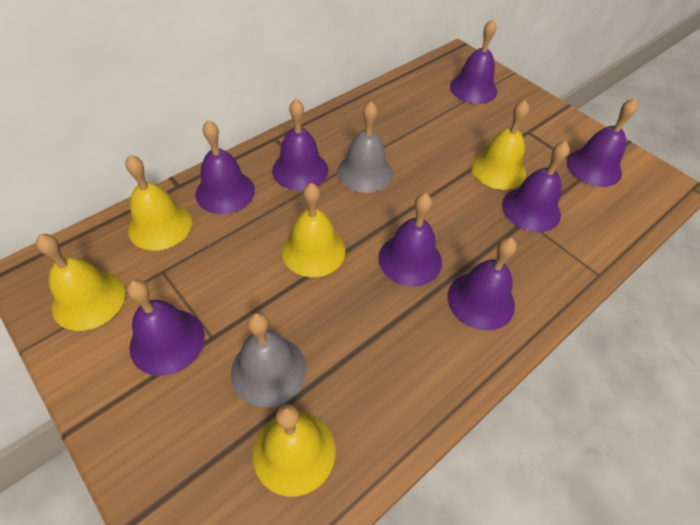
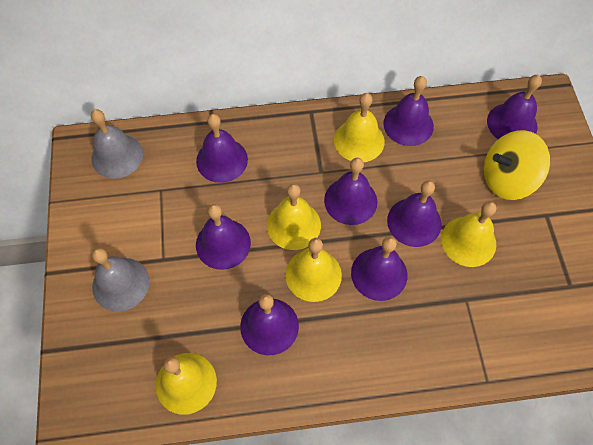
yellow spinning top: none = 0 -> [484,130,550,200] = 1

